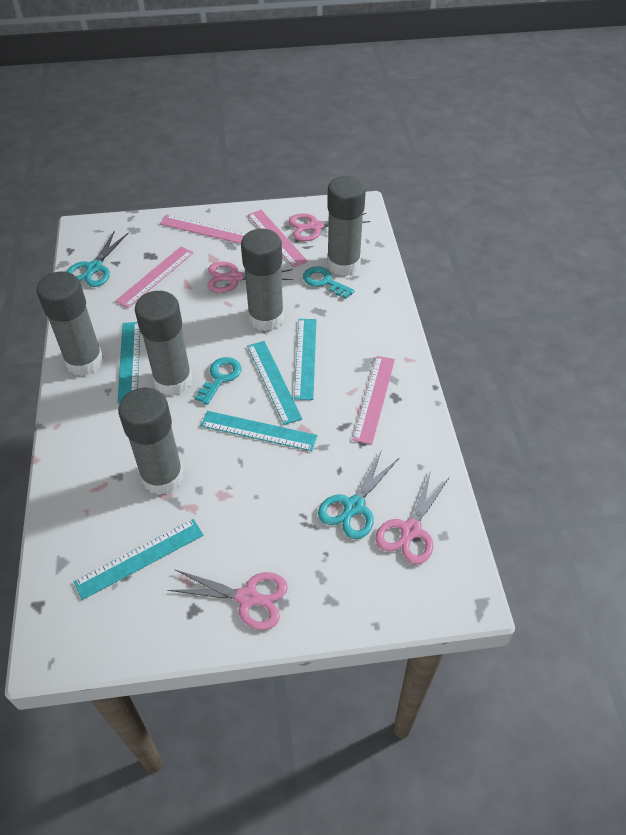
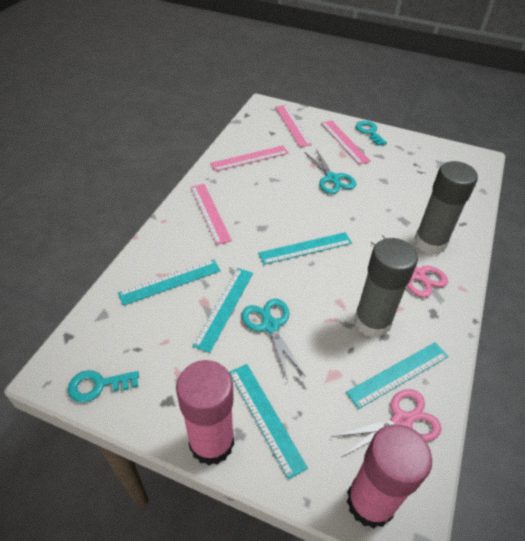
grey glue stick: [37,272,103,376] [118,387,184,495] [135,291,192,396] [241,229,284,331] [327,176,366,276] = 5 -> [354,238,418,338] [414,161,478,255] = 2
pink glue stick: none = 0 -> [176,360,234,466] [347,424,432,529] = 2
pink scissors: [167,569,288,630] [207,261,293,293] [288,213,371,241] [375,470,450,565] = 4 -> [332,389,442,457] [371,235,448,298] = 2

